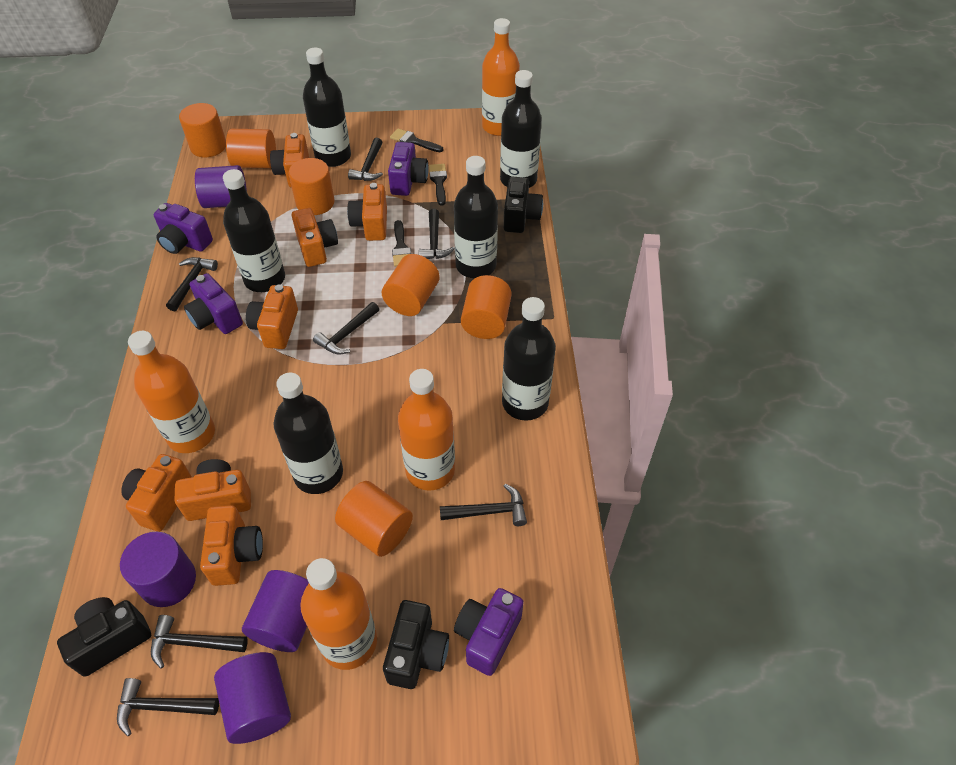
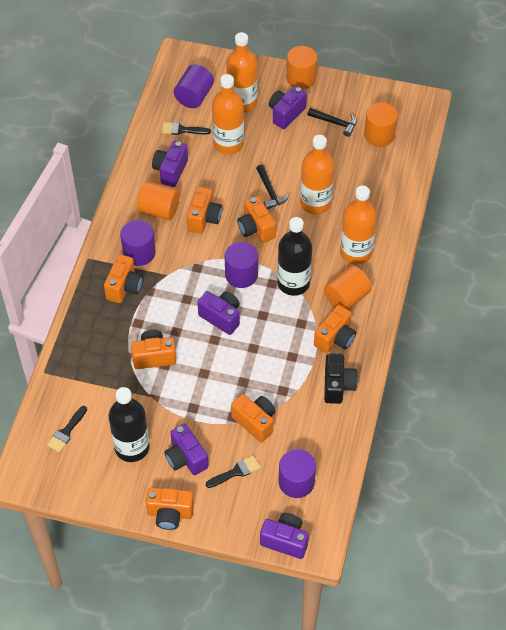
black bottle: [223,169,285,292] [274,372,343,494] [303,48,351,167] [454,156,498,278] [500,70,542,188] [502,297,556,421] = 6 -> [108,387,150,462] [277,217,312,296] = 2
black camera: [57,597,151,677] [383,600,449,689] [504,177,543,233] = 3 -> [324,353,358,404] = 1
black hammer: [117,678,219,736] [151,615,248,669] [166,257,218,311] [313,302,380,355] [348,138,383,181] [419,209,455,259] [440,484,527,526] = 7 -> [256,164,289,209] [307,108,357,137] = 2
orange cylinder: [179,103,226,157] [226,129,276,168] [288,158,335,215] [335,481,413,557] [382,254,440,316] [461,275,512,339] = 6 -> [137,181,180,220] [286,46,317,89] [324,265,372,310] [364,102,398,147] = 4
purple camera: [154,203,213,254] [184,273,243,334] [388,142,429,196] [454,588,524,676] = 4 -> [152,141,188,187] [164,423,209,475] [197,291,240,335] [260,513,309,559] [269,86,307,129] = 5

